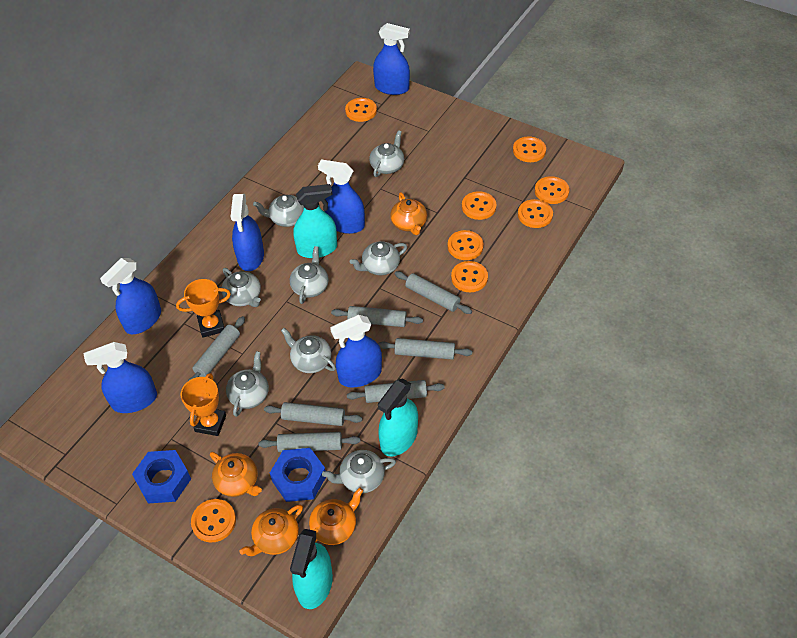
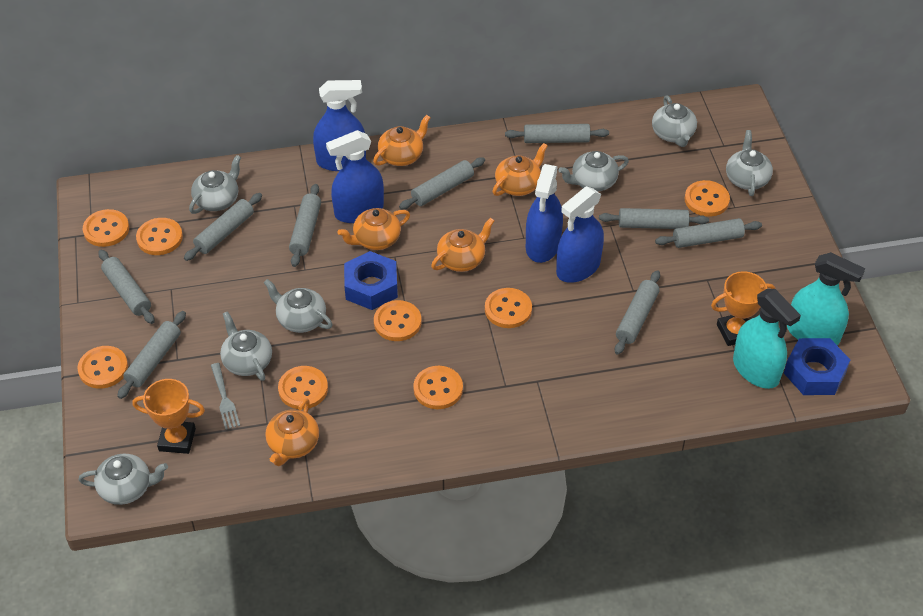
blue spray bottle: [83,342,157,413] [100,258,161,334] [231,194,264,271] [318,159,365,234] [330,315,382,387] [373,23,410,95] = 6 -> [313,80,366,171] [326,130,384,223] [526,164,563,263] [556,186,604,283] = 4
grey fork: none = 0 -> [211,363,240,430] = 1
grey rolling pin: [187,316,245,382] [258,432,361,452] [264,402,362,426] [331,306,423,327] [347,380,445,403] [378,338,472,360] [395,271,472,314] = 7 -> [98,250,155,324] [117,311,186,399] [184,193,262,261] [289,184,321,267] [399,157,485,209] [505,124,609,143] [599,208,709,229] [615,270,660,355] [655,218,762,248] = 9
grey teapot: [222,268,261,307] [226,351,269,417] [253,195,304,227] [281,328,336,373] [290,246,329,304] [322,450,396,493] [349,241,407,275] [369,130,404,177] = 8 -> [79,454,168,505] [189,155,241,214] [220,311,272,381] [264,279,333,333] [558,151,629,191] [652,95,697,147] [726,130,773,196] = 7
orange teapot: [210,452,262,497] [239,504,303,556] [309,488,363,545] [390,192,427,235] = 4 -> [265,398,319,466] [338,208,410,250] [373,115,431,166] [431,218,494,272] [492,143,548,196] = 5
turquoise spray bottle: [290,529,333,609] [294,184,337,258] [378,378,418,457] = 3 -> [733,289,801,389] [787,252,865,345] = 2

